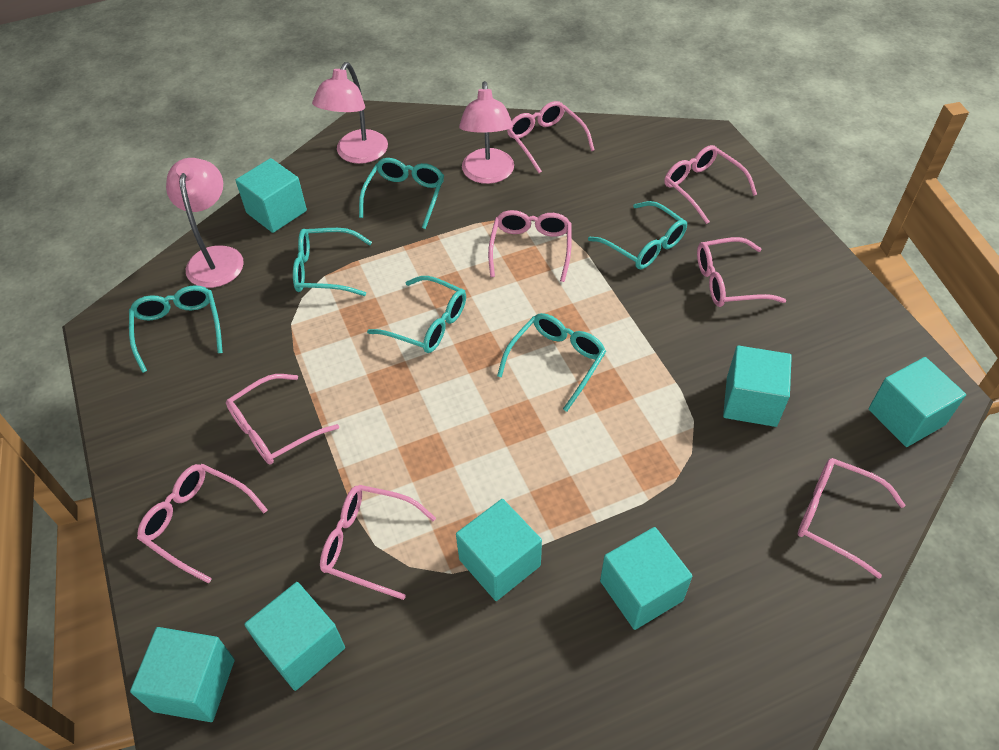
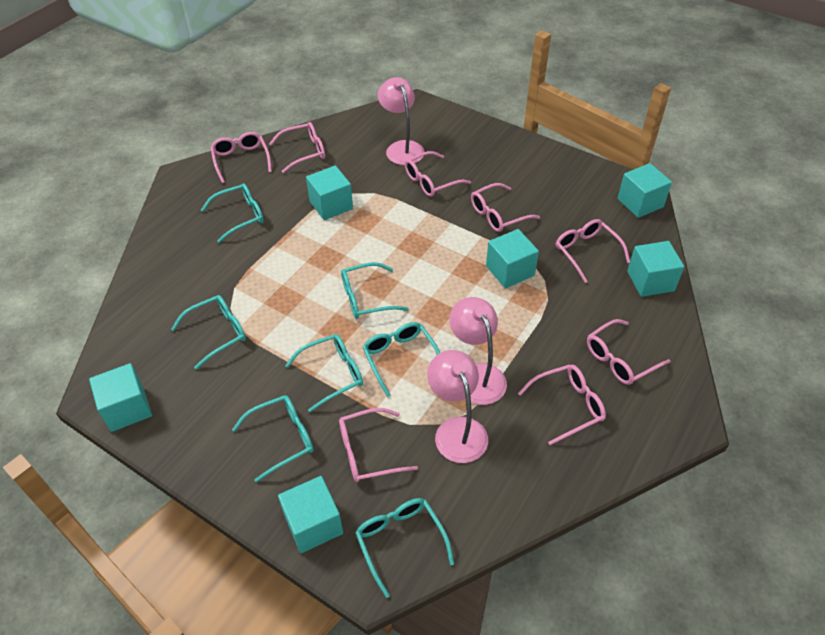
turquoise cube: [130,627,235,722] [235,158,307,233] [244,582,345,691] [456,499,542,601] [600,527,692,630] [723,345,792,427] [868,357,966,447] = 7 -> [89,363,152,432] [278,476,343,553] [306,166,353,220] [486,229,539,288] [617,163,672,218] [627,241,684,297] = 6
turquoise glasses: [129,285,223,373] [293,228,372,296] [359,158,444,229] [367,276,466,353] [497,313,606,412] [588,201,687,269] = 6 -> [171,295,246,369] [201,183,264,243] [232,395,314,482] [285,334,363,412] [341,262,409,319] [356,498,454,598] [363,322,440,397] = 7

